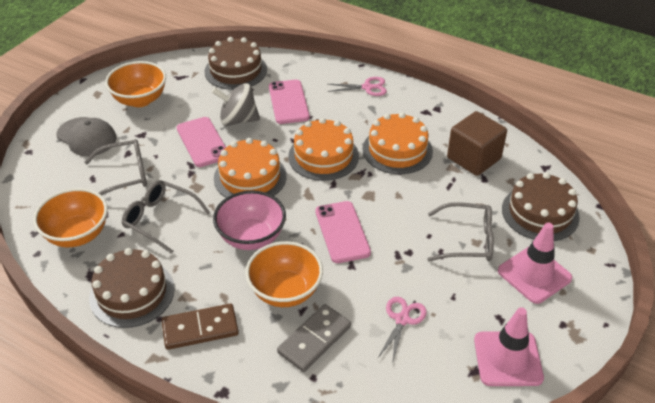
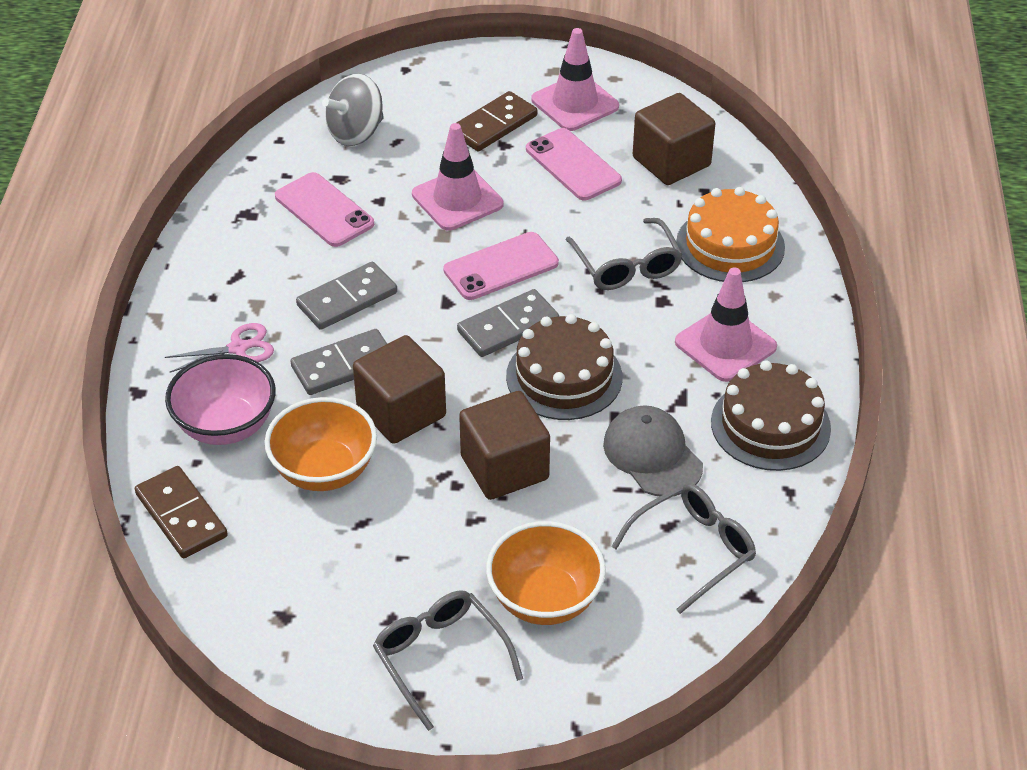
brown cake: [89,248,175,328] [204,37,267,90] [502,172,580,241] = 3 -> [506,314,622,420] [711,361,831,471] = 2
brown cube: [447,111,507,176] = 1 -> [353,335,446,444] [459,391,550,500] [633,93,715,185] = 3
brown domino: [162,304,239,350] = 1 -> [135,466,228,558] [456,91,537,151] = 2
grey domino: [277,304,351,372] = 1 -> [290,329,387,395] [296,262,397,330] [457,289,559,357] = 3
orange bowl: [33,188,108,247] [105,61,166,107] [245,241,323,307] = 3 -> [264,397,377,491] [486,521,606,625] = 2
orange cake: [214,138,287,198] [288,118,359,181] [362,112,433,174] = 3 -> [676,187,785,282] = 1
pink scissors: [328,77,387,96] [377,297,427,364] = 2 -> [165,323,274,373] = 1
pink traffic cone: [474,307,544,386] [498,223,572,304] = 2 -> [412,123,503,231] [531,28,619,131] [675,267,777,382] = 3

